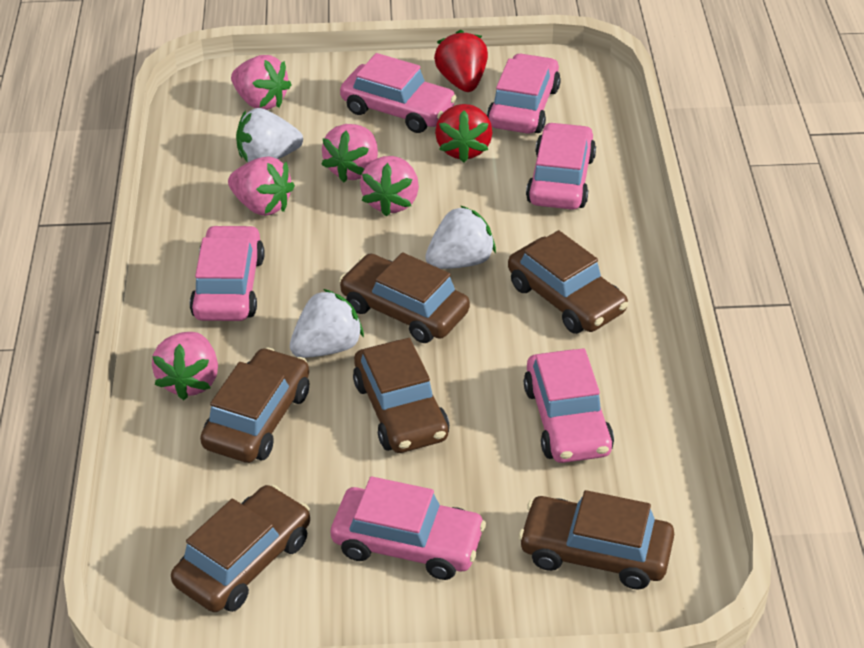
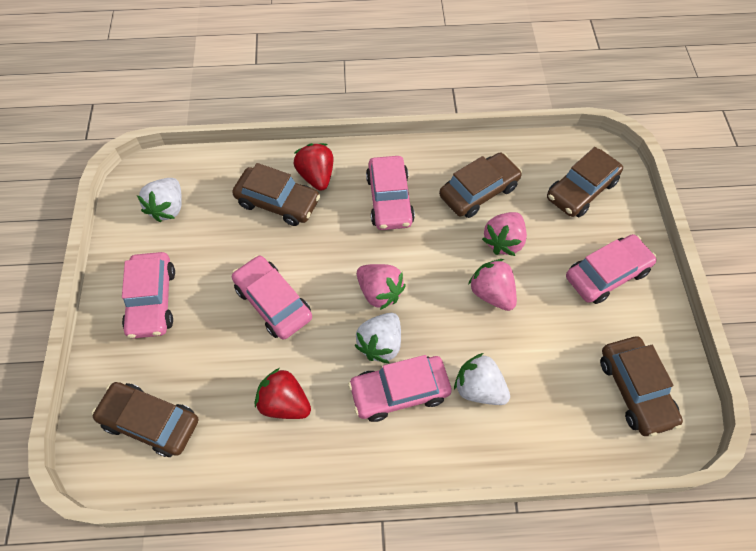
brown car: [171,485,310,612] [200,347,309,463] [339,252,470,343] [353,338,449,453] [508,230,628,334] [518,490,674,590] = 6 -> [92,382,198,457] [232,163,320,226] [439,153,522,218] [547,147,623,217] [600,336,683,437] = 5
pink car: [190,225,265,321] [331,476,486,580] [340,53,457,133] [487,53,561,134] [524,348,614,463] [526,122,596,210] = 6 -> [122,252,175,339] [232,255,312,340] [348,355,452,422] [366,156,415,230] [566,234,657,304] = 5
pink strawberry: [152,332,218,400] [228,156,295,216] [231,55,291,110] [321,124,378,183] [360,156,419,217] = 5 -> [357,264,406,310] [468,259,517,311] [482,212,527,256] = 3

